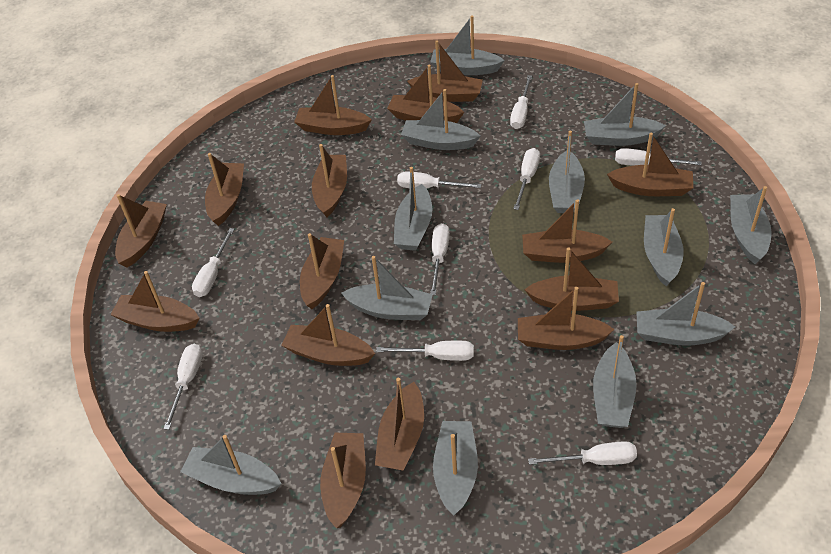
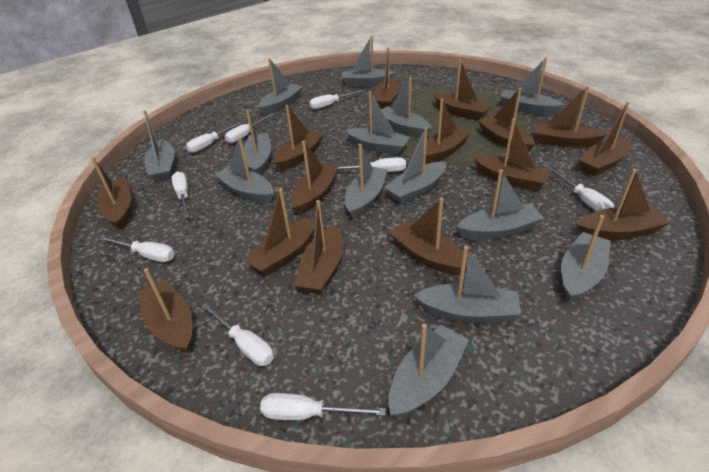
grey boat: [180,435,282,495] [341,256,433,320] [394,167,432,251] [401,89,480,150] [430,15,505,75] [433,421,478,516] [549,131,585,213] [584,83,666,146] [593,335,637,428] [636,282,735,346] [644,208,684,286] [730,186,772,264] = 12 -> [143,110,175,182] [214,137,274,203] [244,110,271,175] [258,58,303,115] [342,36,396,87] [345,91,410,155] [345,144,388,219] [381,77,432,137] [384,127,446,204] [388,324,469,418] [414,246,521,323] [456,169,544,240] [500,57,565,115] [561,215,611,302] = 14

